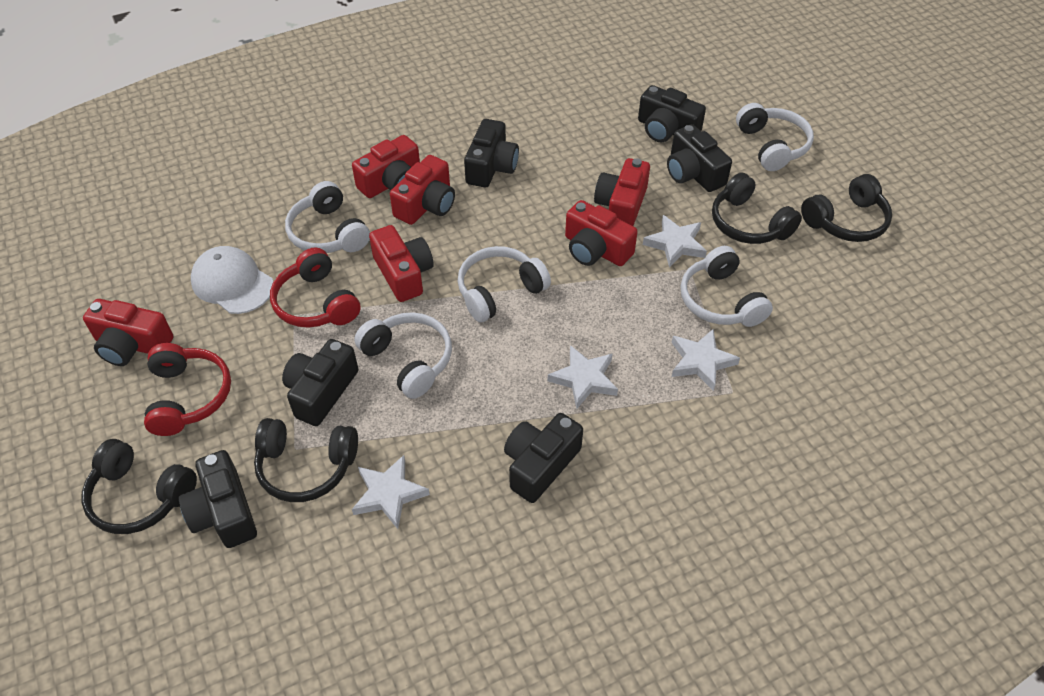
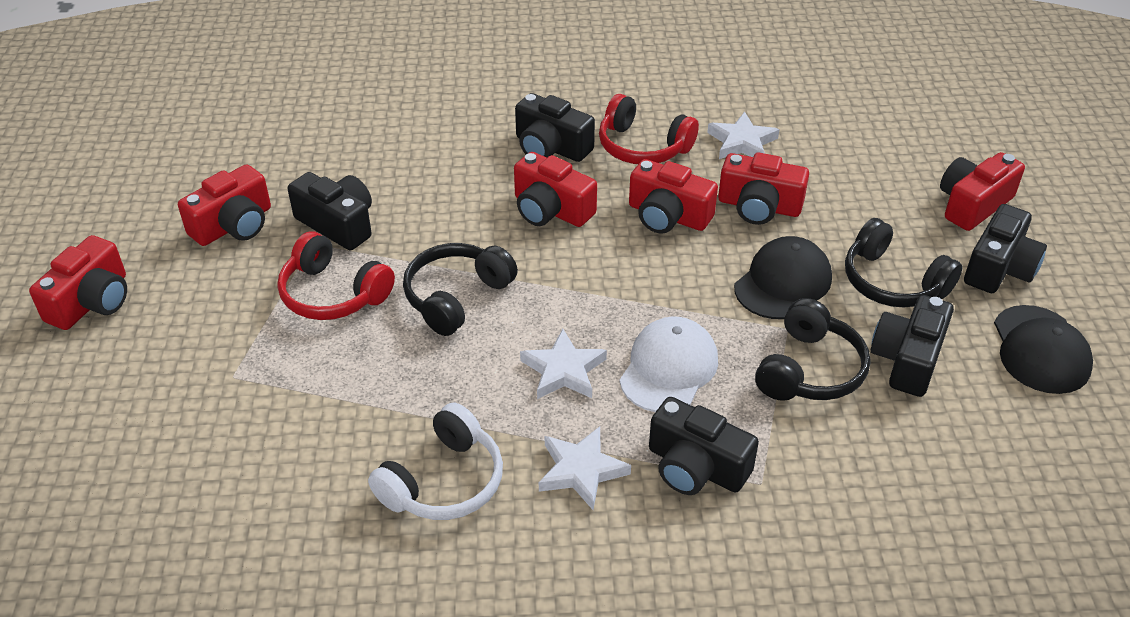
black camera: [179,450,257,548] [282,339,358,426] [464,119,519,187] [504,413,583,503] [638,85,706,142] [667,124,732,192] = 6 -> [288,172,372,250] [515,93,595,162] [649,397,759,495] [871,295,954,397] [964,204,1047,293] = 5
black cap: none = 0 -> [734,236,832,319] [994,305,1093,394] = 2
black headphones: [81,439,197,534] [254,418,358,502] [712,172,802,244] [801,174,892,242] = 4 -> [403,243,518,336] [755,298,871,401] [845,218,962,307] = 3
white headphones: [285,181,370,253] [354,312,452,399] [457,246,551,323] [680,246,773,327] [736,103,814,171] = 5 -> [368,403,503,520] = 1
white star: [352,455,430,529] [548,345,618,409] [643,215,707,268] [671,328,740,391] = 4 -> [520,329,607,399] [539,426,631,510] [707,112,780,159] = 3

